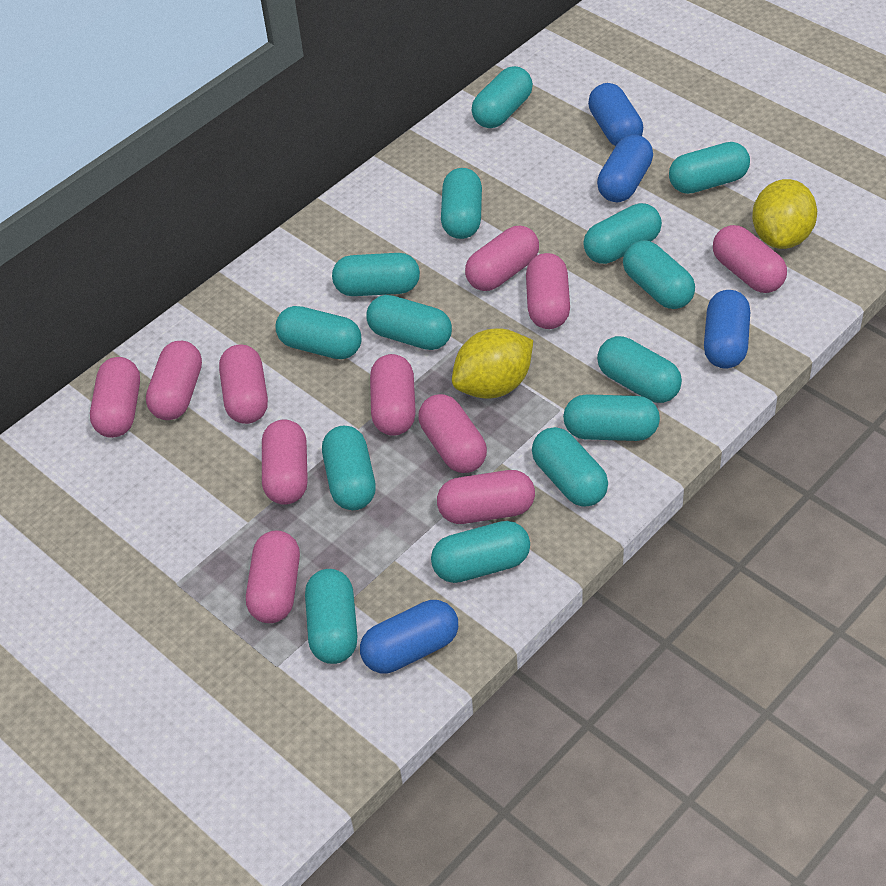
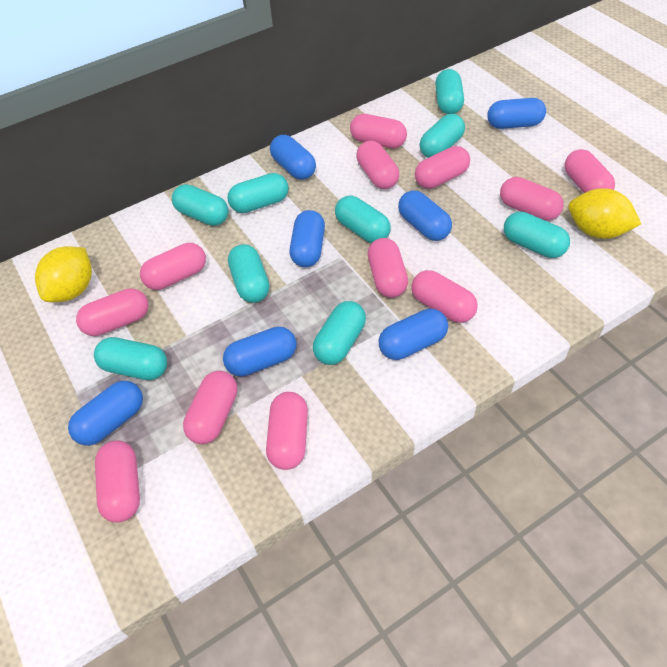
blue capsule: [360,600,458,674] [588,83,643,146] [597,134,653,202] [704,290,750,369] = 4 -> [68,381,143,446] [223,327,297,376] [270,135,316,180] [290,210,325,267] [379,309,448,360] [398,190,452,241] [487,98,546,129] = 7
pink capsule: [90,357,140,438] [146,341,202,420] [219,344,268,424] [246,530,300,623] [262,419,308,505] [370,354,416,436] [419,394,487,473] [437,470,535,524] [465,226,539,291] [526,253,570,329] [713,225,787,293] = 11 -> [76,288,148,336] [95,441,140,523] [140,243,206,290] [183,371,237,444] [266,392,308,470] [350,114,407,148] [356,141,399,189] [368,238,408,298] [411,270,478,323] [415,146,470,189] [500,177,563,221] [565,149,615,193] = 12
turquoise capsule: [276,306,362,359] [305,569,357,664] [322,426,376,510] [332,253,420,296] [367,295,452,350] [431,521,530,583] [441,168,482,239] [472,66,533,128] [532,427,608,507] [563,394,660,441] [583,203,662,264] [597,336,682,403] [623,240,695,309] [669,142,750,194] = 14 -> [94,337,167,380] [172,184,229,226] [227,173,288,213] [228,244,269,303] [313,301,366,365] [335,196,391,243] [419,114,465,158] [435,69,464,114] [504,211,570,258] = 9

